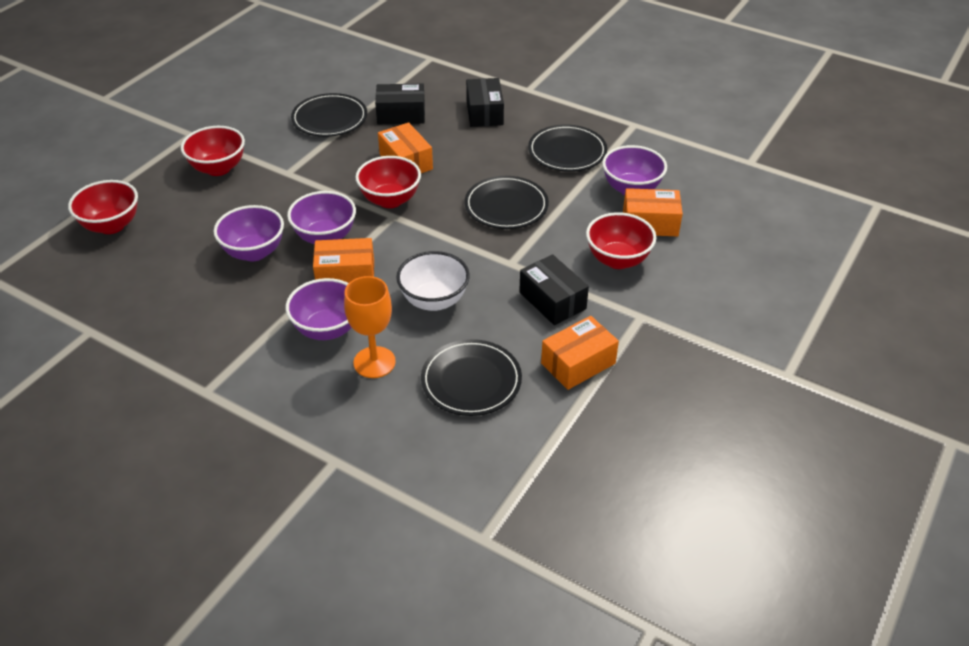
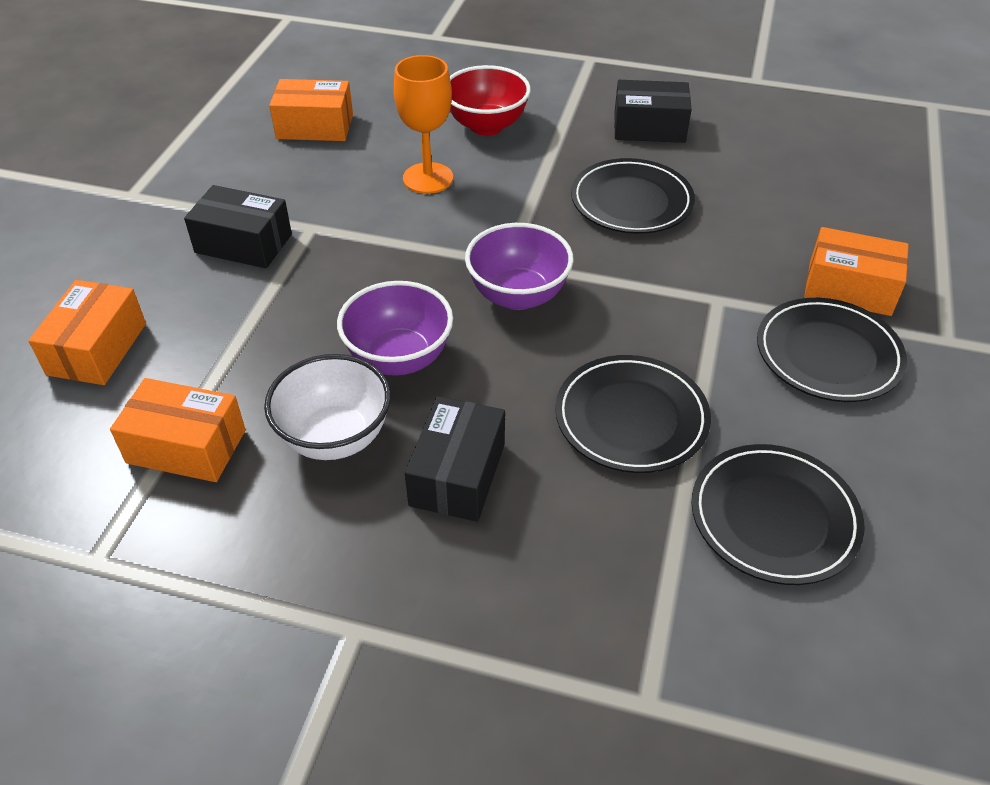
purple bowl: [214,205,284,261] [286,278,352,340] [287,191,356,244] [602,145,667,195] = 4 -> [337,281,453,376] [465,223,574,310] = 2
red bowl: [68,180,138,234] [181,126,245,176] [356,156,421,208] [586,212,656,269] = 4 -> [450,65,531,136] = 1

